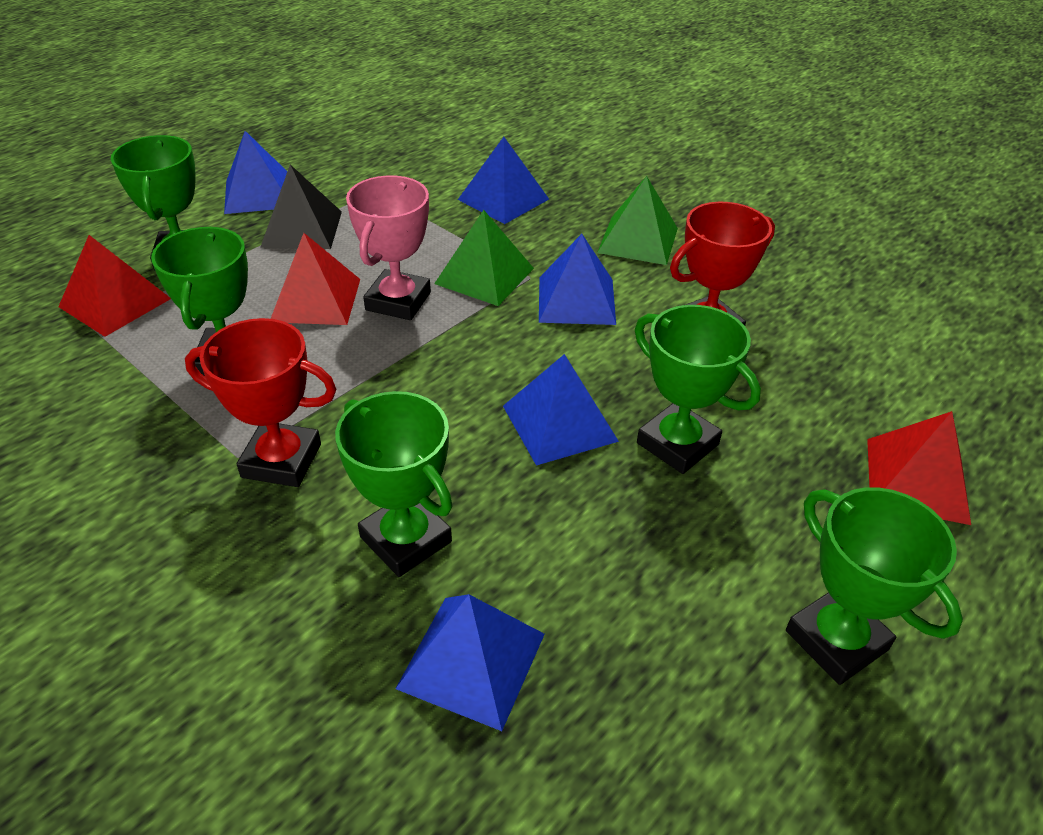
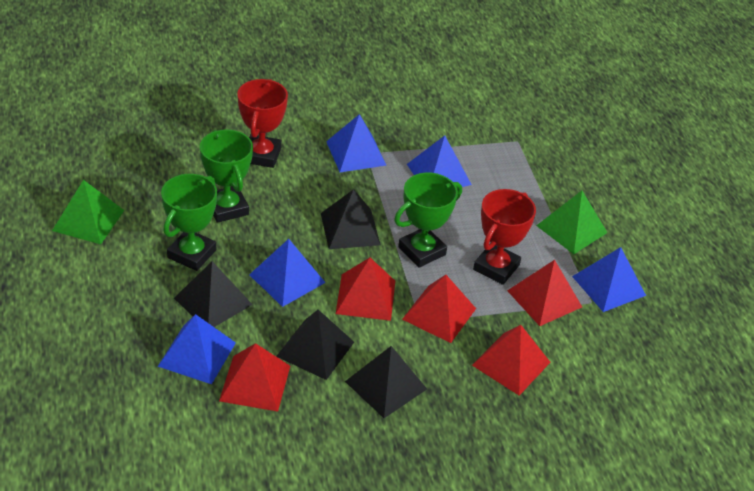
black pyramid: [260,165,342,249] = 1 -> [174,261,253,327] [276,310,354,380] [321,189,381,249] [345,346,427,418] = 4
green trophy: [111,135,195,270] [151,227,248,376] [335,391,453,577] [635,305,761,474] [786,487,963,685] = 5 -> [161,174,217,271] [200,130,253,223] [394,173,462,268] = 3
pink trophy: [346,175,431,320] = 1 -> none = 0
red pyramid: [58,235,171,337] [271,233,360,325] [867,411,971,525] = 3 -> [219,343,290,412] [336,258,395,321] [402,275,476,343] [472,325,551,396] [507,260,582,326] = 5

